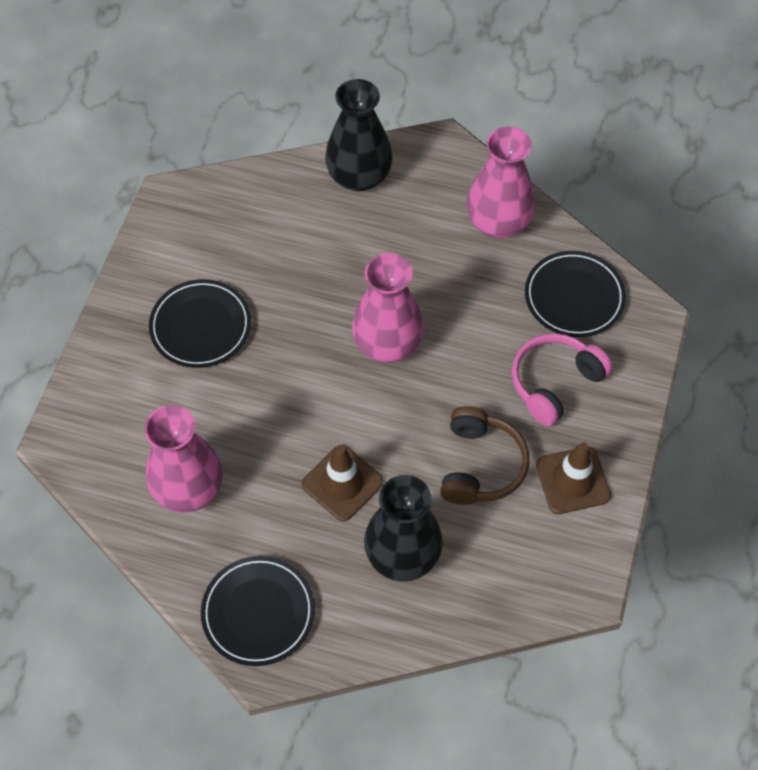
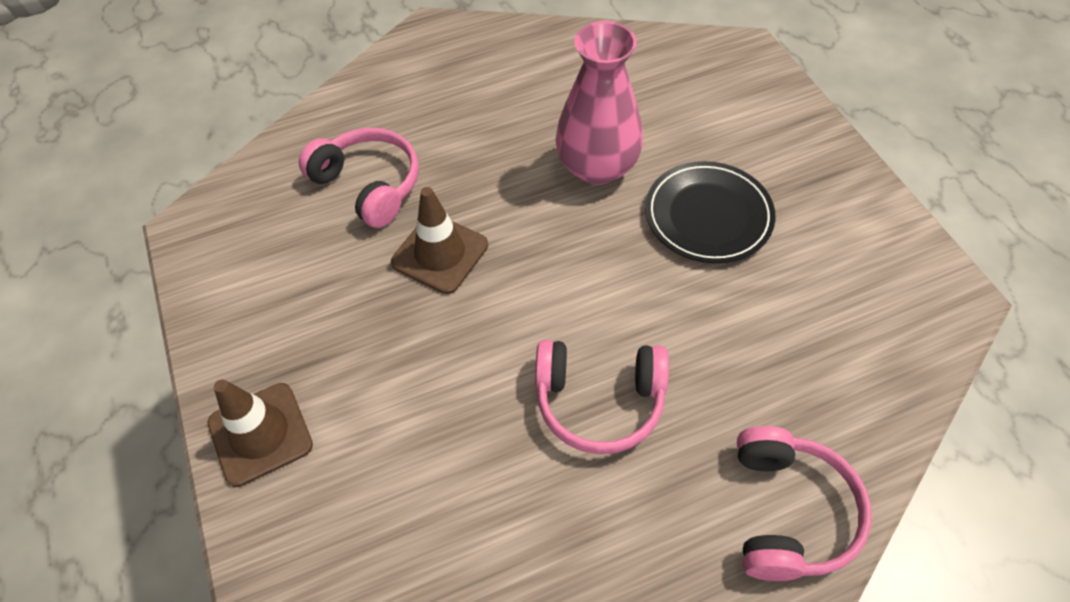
black plate: [149,279,251,368] [201,556,315,666] [525,251,626,337] = 3 -> [645,161,776,263] = 1
black vase: [325,79,393,191] [364,475,443,581] = 2 -> none = 0
brown headphones: [440,406,529,505] = 1 -> none = 0
pink headphones: [511,333,613,426] = 1 -> [299,128,419,228] [535,340,669,454] [737,426,872,581] = 3
pink vase: [144,405,223,513] [352,253,424,363] [466,127,535,238] = 3 -> [555,21,643,185] = 1

